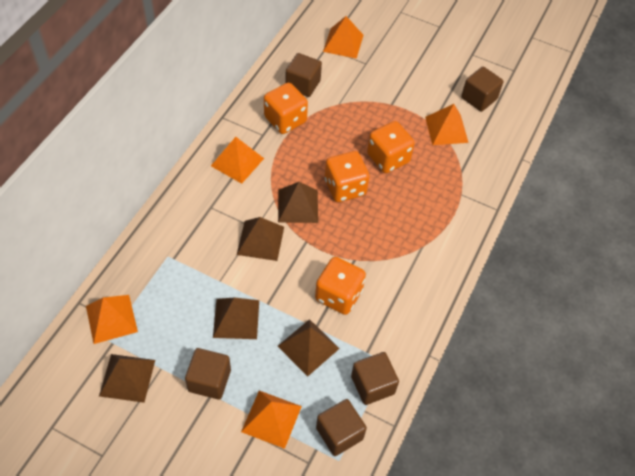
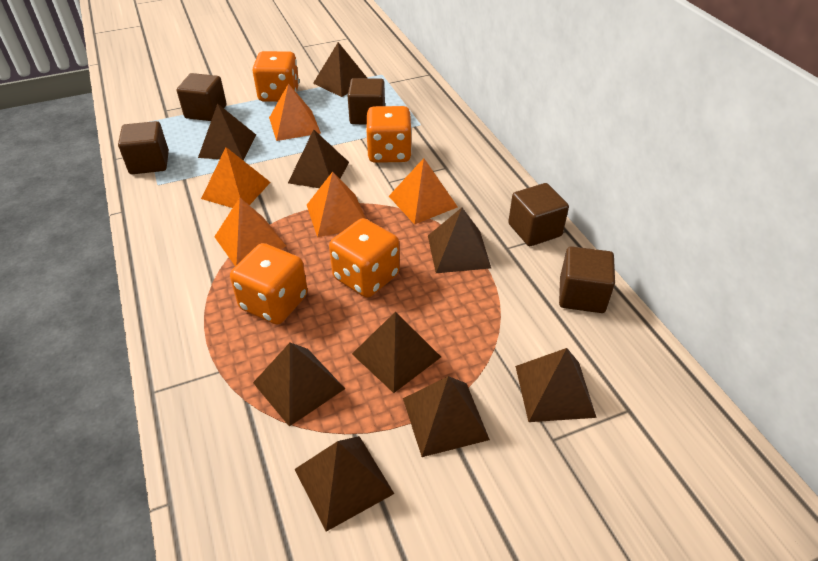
brown pyramid: [99,354,155,403] [213,298,259,339] [237,217,284,261] [278,182,318,223] [278,319,340,376] = 5 -> [198,103,256,161] [253,343,345,427] [288,130,349,188] [294,436,394,532] [313,42,367,97] [352,311,441,393] [403,376,490,457] [428,208,491,273] [515,348,597,422] = 9

